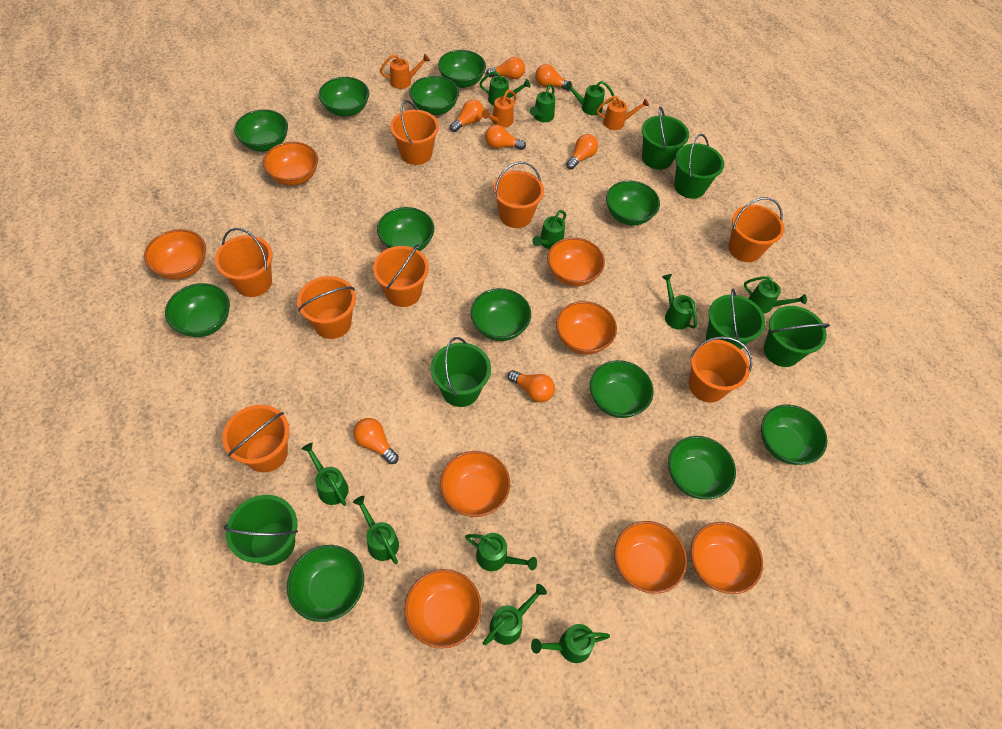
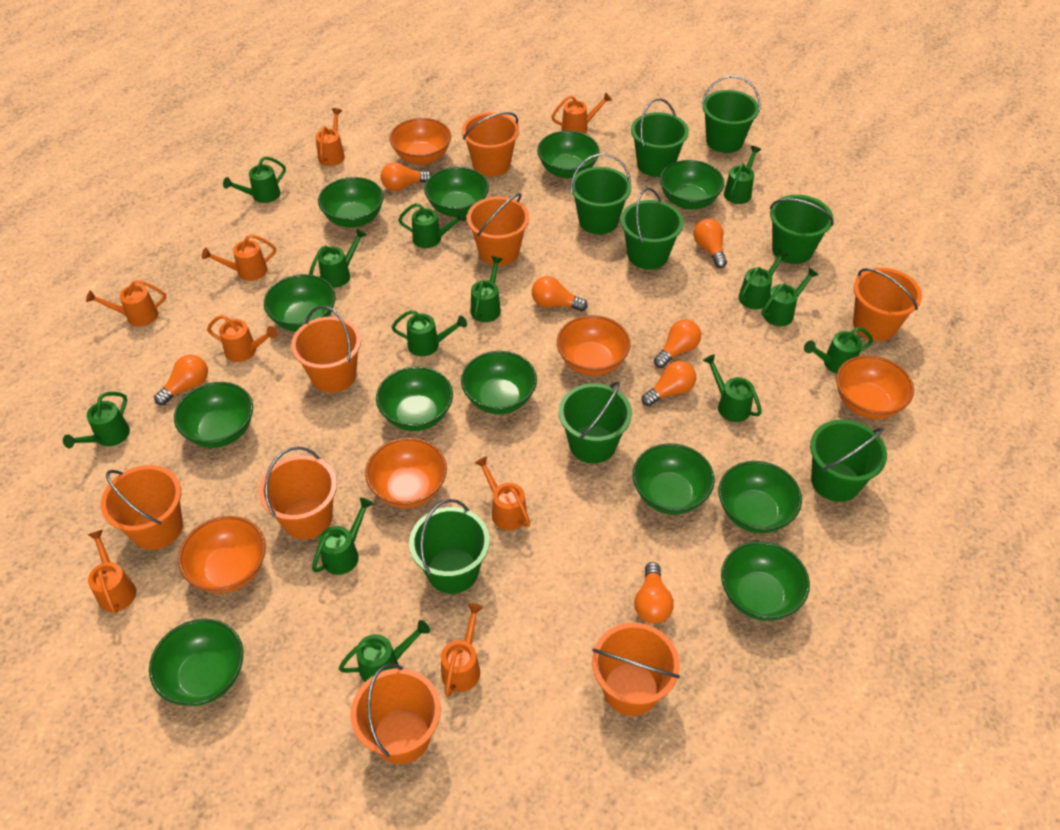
green bucket: [224,495,298,565] [431,337,491,407] [642,106,689,170] [674,134,724,199] [706,289,765,350] [764,306,830,367] = 6 -> [409,499,490,594] [559,381,632,463] [570,154,631,234] [621,188,684,270] [631,98,689,177] [702,76,761,153] [770,195,834,264] [810,420,887,502] = 8
green watering can: [302,443,349,506] [353,496,399,564] [465,533,537,571] [479,71,531,106] [483,584,547,645] [530,84,556,122] [531,624,610,663] [532,210,566,249] [565,81,614,115] [662,274,697,330] [744,276,807,313] = 11 -> [63,392,130,448] [223,156,286,203] [309,228,367,288] [312,498,373,575] [339,620,430,682] [391,310,467,356] [398,203,467,248] [471,256,503,322] [703,354,762,422] [724,146,761,204] [739,249,789,309] [761,268,818,326] [804,327,873,374] = 13
orange bowl: [144,229,206,280] [263,142,318,186] [404,569,482,649] [440,451,510,517] [547,237,605,286] [556,301,617,355] [614,521,687,594] [691,522,763,594] = 8 -> [178,516,266,593] [365,438,447,508] [390,118,451,165] [557,315,631,376] [836,355,914,419] = 5
orange watering can: [380,54,430,89] [482,90,517,128] [597,95,649,130] = 3 -> [86,280,166,326] [87,529,136,614] [202,234,276,281] [207,315,278,362] [316,108,345,166] [441,603,483,697] [475,456,530,530] [551,92,612,134] = 8

